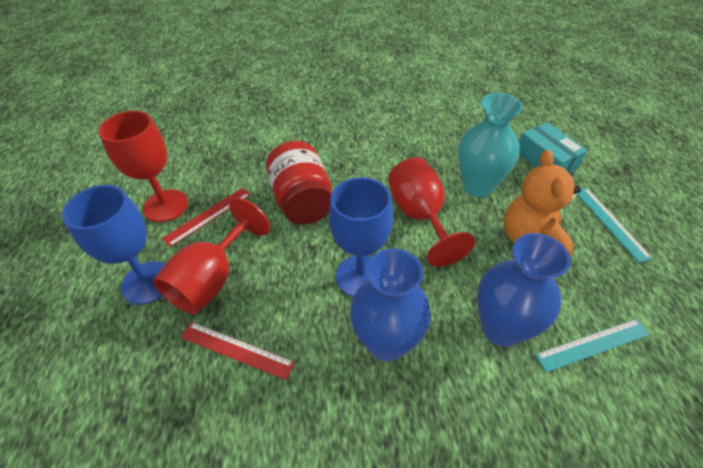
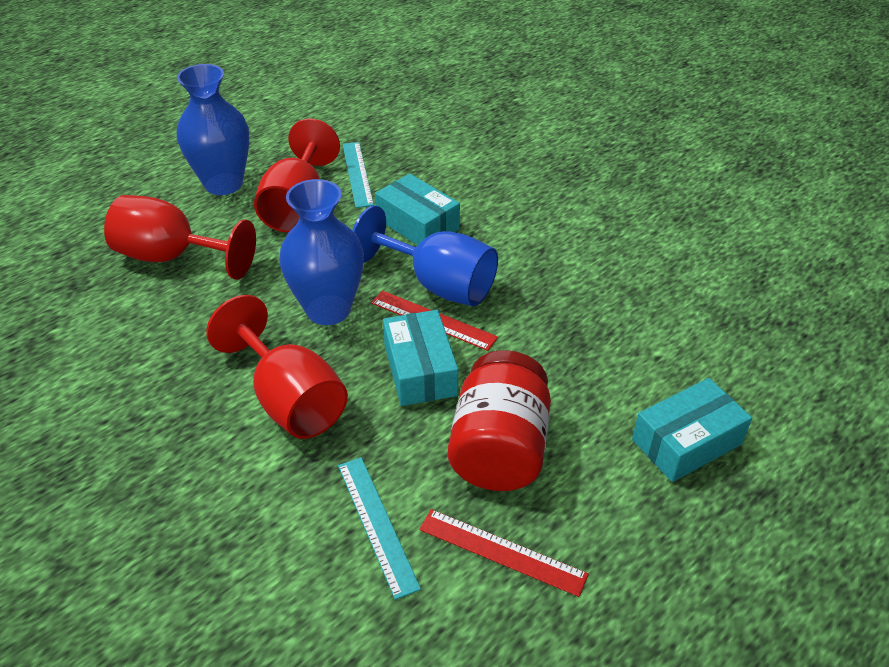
blue goblet: [62,185,165,305] [329,177,393,297] = 2 -> [352,205,498,306] = 1
orange teddy bear: [504,150,581,258] = 1 -> none = 0
turquoise box: [519,122,588,173] = 1 -> [375,174,460,245] [383,310,458,406] [632,378,752,482] = 3
turquoise vase: [458,93,523,197] = 1 -> none = 0

